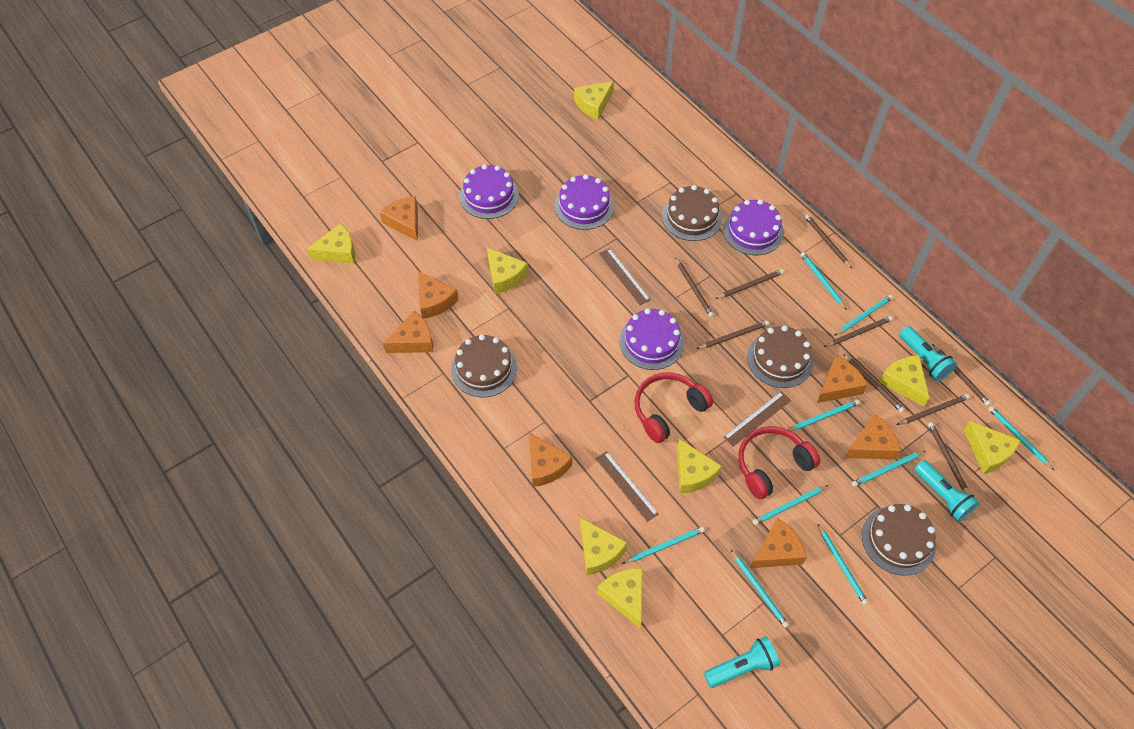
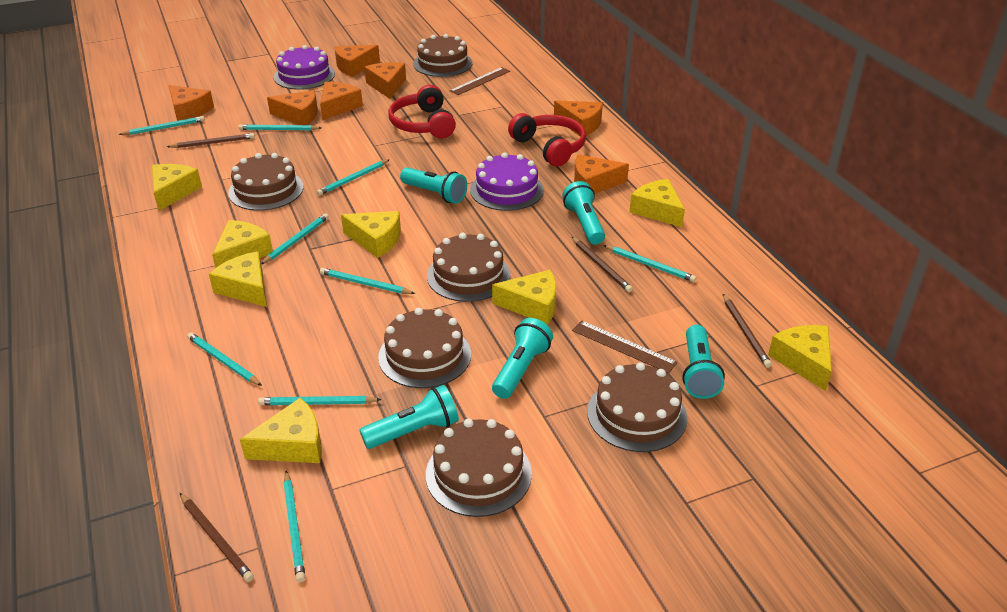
brown cake: [451,334,517,398] [662,185,722,241] [747,325,814,388] [862,504,936,576] = 4 -> [228,153,304,211] [378,308,471,388] [413,34,473,77] [426,419,532,517] [427,233,510,302] [587,362,687,452] = 6
brown pencil: [675,258,714,317] [697,321,769,349] [715,269,784,299] [805,215,852,269] [824,316,893,347] [843,354,905,413] [897,394,970,425] [928,422,969,494] [932,344,991,406] = 9 -> [167,133,255,148] [180,493,254,582] [572,237,633,292] [723,294,772,368] = 4
brown ruler: [596,451,659,522] [599,248,651,305] [724,391,791,447] = 3 -> [450,67,510,95] [572,321,678,373] = 2
purple cake: [460,164,519,219] [554,174,614,230] [619,308,684,370] [723,199,784,255] = 4 -> [274,45,335,90] [470,152,544,211] = 2
turquoise flashlight: [704,636,780,688] [900,326,957,381] [914,460,979,522] = 3 -> [360,385,459,449] [400,167,467,204] [492,318,553,399] [562,181,605,245] [682,325,725,399] = 5

